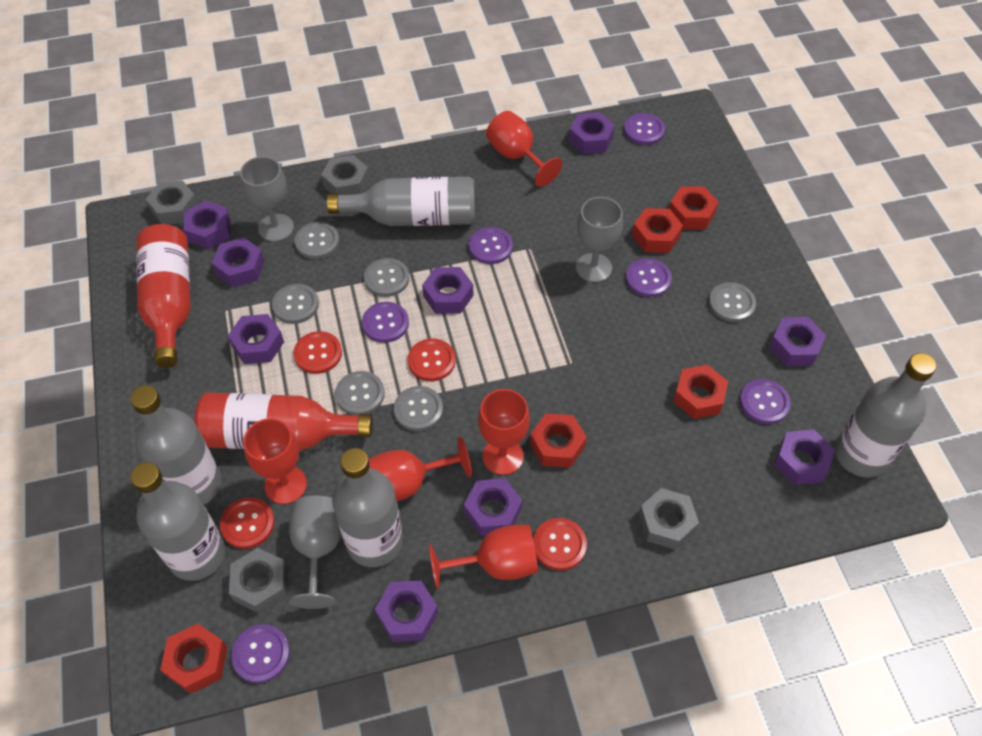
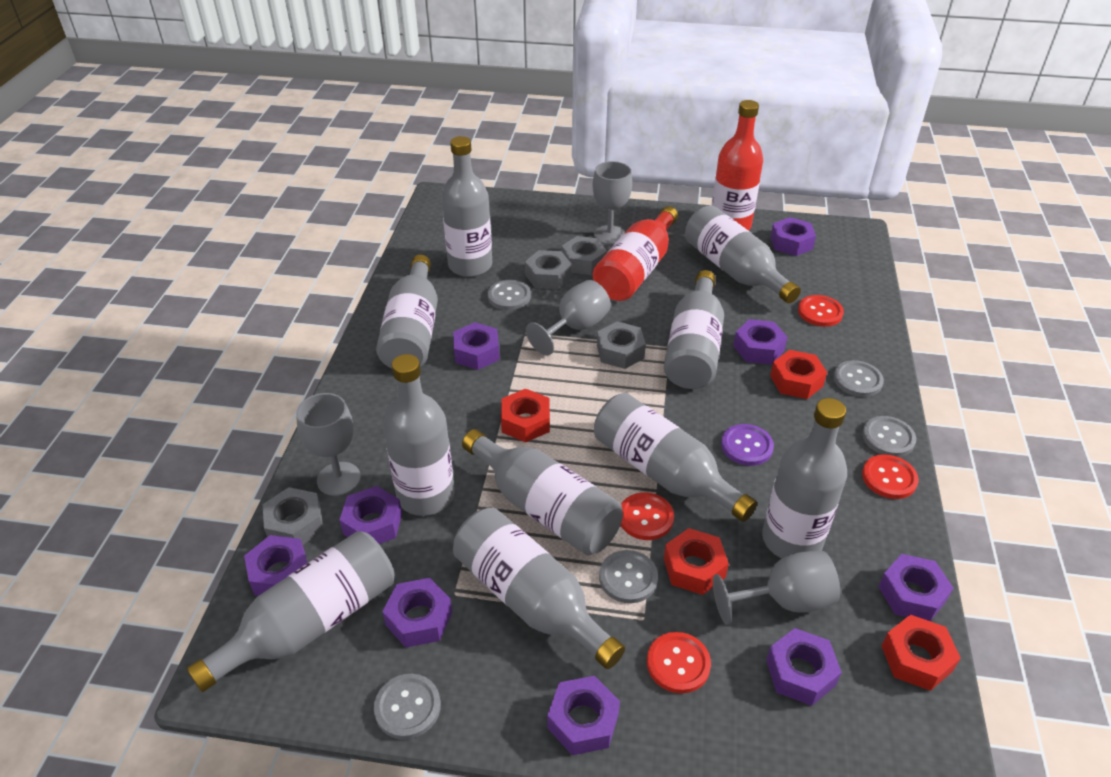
grey bottle: [130,385,221,505] [130,462,225,581] [327,177,475,226] [332,448,403,567] [835,353,936,478] = 5 -> [187,531,395,692] [376,255,438,368] [383,354,455,516] [441,136,492,277] [453,508,625,669] [462,429,623,555] [594,393,757,522] [664,270,724,389] [685,205,801,303] [762,398,847,558] = 10
grey button: [272,284,319,324] [295,222,339,259] [335,371,385,415] [364,258,409,297] [394,386,443,431] [709,282,756,322] = 6 -> [374,674,441,740] [488,280,531,310] [599,550,658,603] [834,360,884,397] [862,416,916,457] = 5
grey goblet: [240,157,294,242] [289,496,341,609] [576,197,623,282] = 3 -> [296,393,361,496] [526,280,611,356] [592,161,632,245] [713,551,840,625] = 4
purple button: [231,624,290,683] [362,302,409,343] [469,227,513,264] [624,113,665,145] [626,258,672,297] [740,379,791,424] = 6 -> [721,424,774,466] = 1
red goblet: [243,418,307,504] [369,436,472,501] [429,525,538,589] [478,389,530,475] [486,111,562,187] = 5 -> none = 0
red nut: [160,623,227,694] [530,413,587,468] [632,208,683,253] [669,186,719,230] [673,365,728,419] = 5 -> [501,389,550,442] [664,528,729,595] [770,350,827,399] [882,615,961,691] = 4

